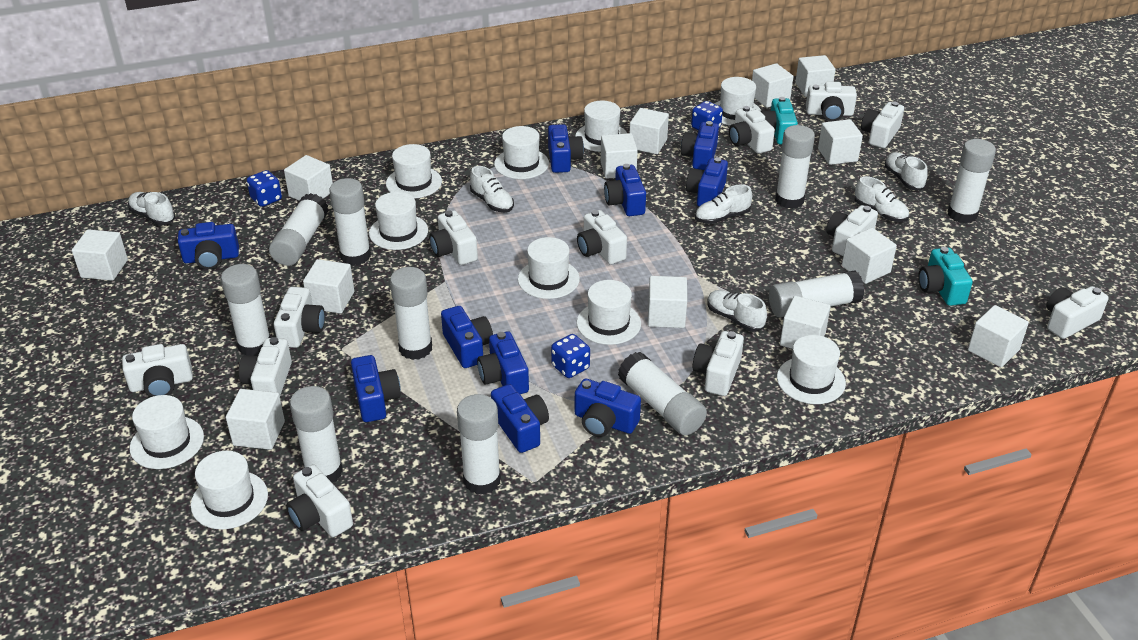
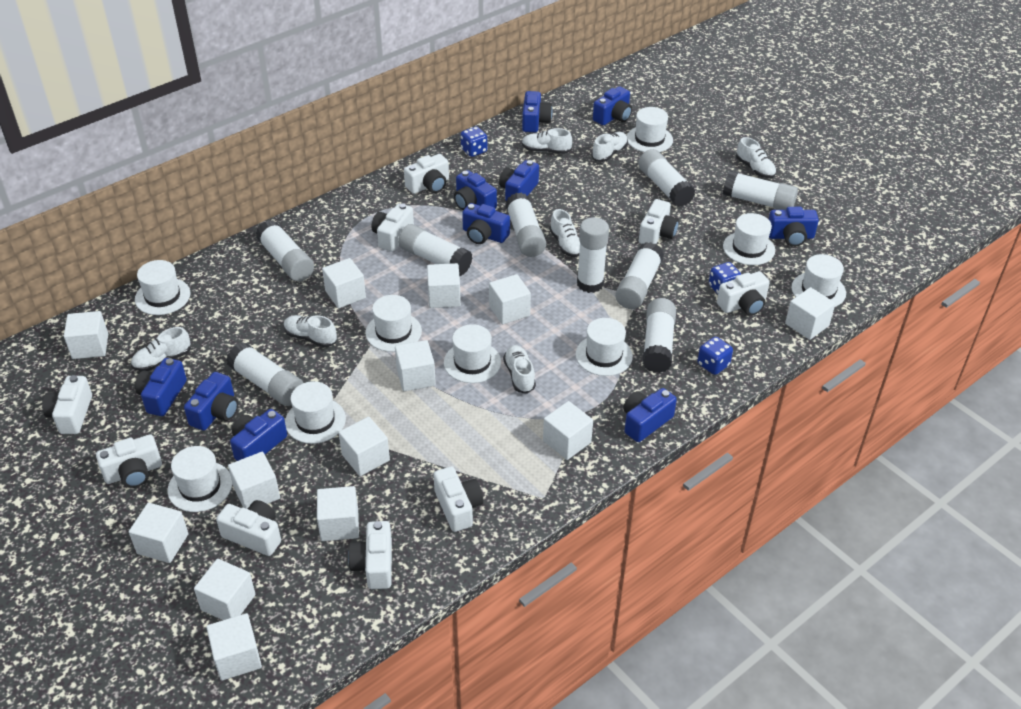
turquoise camera: [761,97,798,145] [918,247,973,306] = 2 -> none = 0
white camera: [122,344,193,397] [239,337,292,396] [274,287,325,348] [286,464,353,537] [429,210,478,265] [577,210,627,264] [693,331,744,396] [729,106,775,154] [806,81,857,121] [826,205,878,256] [861,102,904,148] [1046,286,1109,339] = 12 -> [42,375,92,434] [96,434,162,488] [216,500,281,556] [348,521,392,589] [371,203,414,252] [404,154,449,194] [433,466,483,532] [639,199,679,244] [717,271,770,316] = 9
white glue stick: [221,264,271,356] [269,193,329,266] [290,386,343,482] [329,178,371,266] [390,267,432,360] [457,394,501,495] [618,352,707,435] [769,270,864,317] [775,125,815,209] [948,139,996,224] = 10 -> [226,342,303,406] [256,220,314,281] [398,224,472,276] [505,193,546,257] [577,217,609,293] [615,242,664,309] [638,149,695,207] [643,298,676,373] [723,171,798,210] = 9
white hat: [130,395,204,469] [191,451,268,530] [369,192,428,250] [386,144,442,199] [494,126,549,179] [518,237,580,299] [575,101,627,152] [577,280,641,345] [714,77,761,126] [777,335,846,404] = 10 -> [135,260,190,315] [168,446,232,512] [285,381,346,444] [366,295,422,352] [444,324,501,383] [576,318,633,376] [627,107,673,152] [723,213,775,265] [791,254,846,307] = 9
white shoe: [128,192,176,225] [470,166,514,212] [695,184,752,224] [708,290,767,332] [854,176,909,222] [885,152,928,190] = 6 -> [131,327,191,371] [284,315,337,347] [503,345,536,394] [522,128,572,154] [550,209,580,257] [592,132,628,162] [736,137,776,178] = 7

